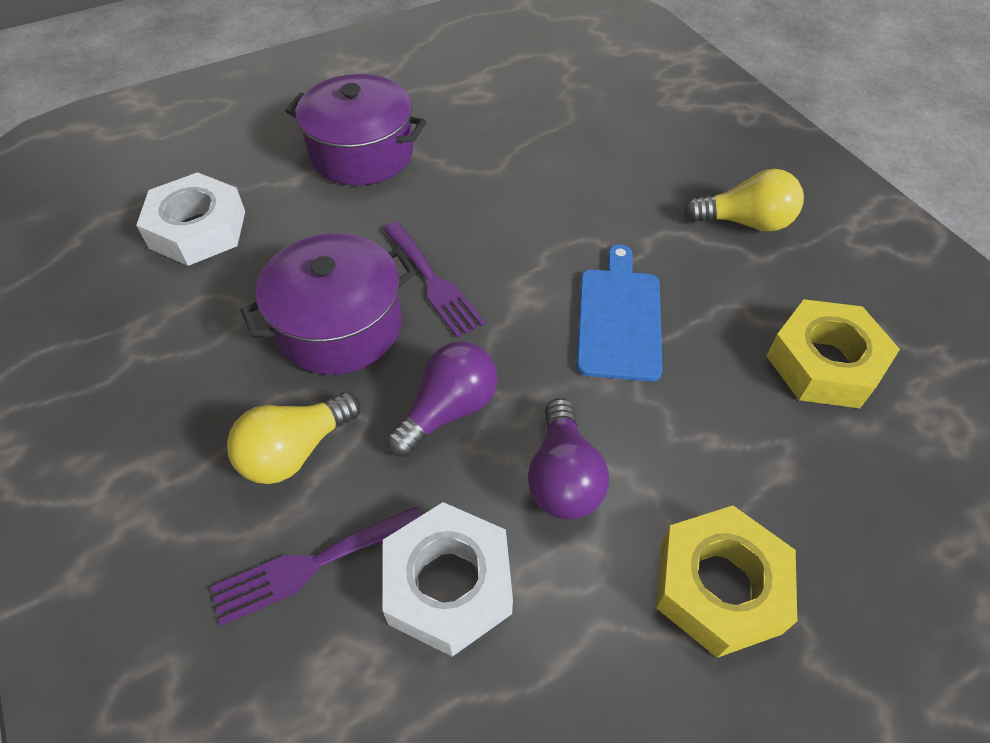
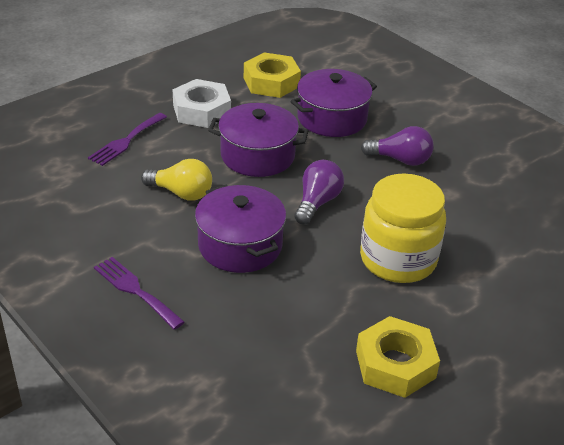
blue cutting board: [576,244,663,382] = 1 -> none = 0
purple pot: [240,233,416,375] [286,74,426,186] = 2 -> [195,185,286,273] [208,103,309,177] [290,69,377,137] = 3
white nut: [136,172,245,266] [383,502,513,657] = 2 -> [172,79,231,128] = 1
yellow jar: none = 0 -> [360,173,446,283] = 1
yellow light bulb: [227,392,361,484] [684,169,804,232] = 2 -> [141,159,212,201] = 1

